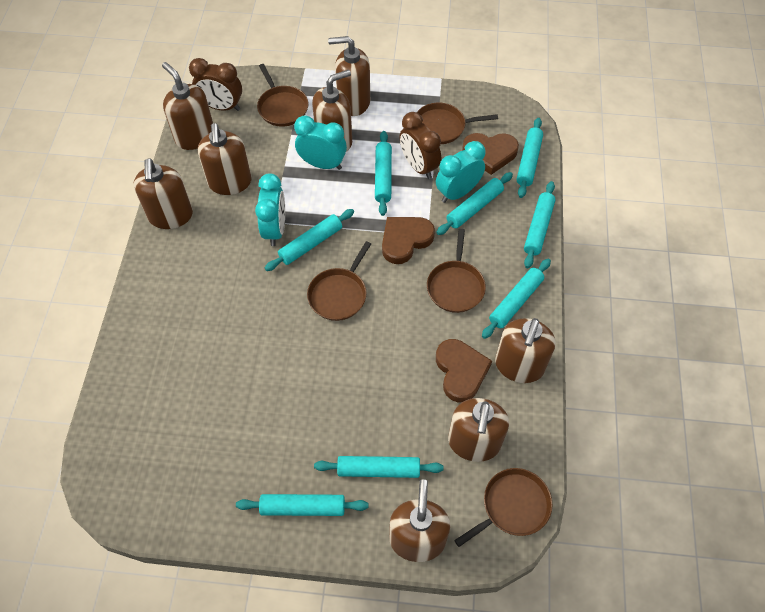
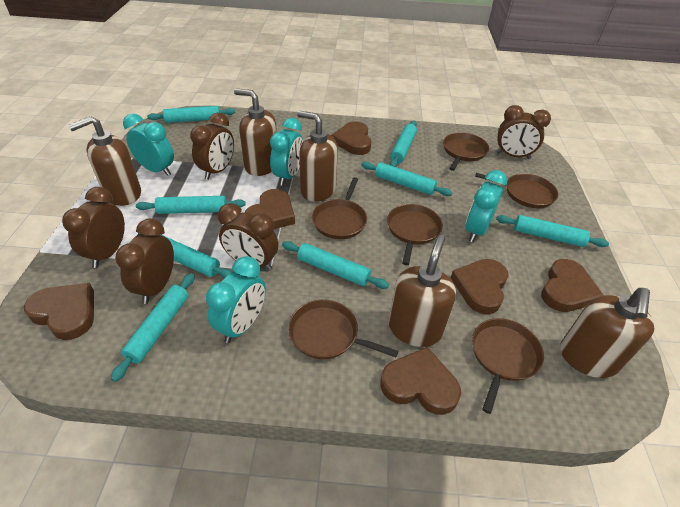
brown clock: [189,58,242,111] [399,112,441,179] = 2 -> [62,187,125,268] [115,218,174,304] [190,113,234,180] [218,203,278,271] [496,105,551,159] = 5
brown heart: [382,217,435,264] [436,339,492,402] [462,133,519,175] = 3 -> [24,283,94,340] [244,189,295,229] [332,121,372,155] [380,347,461,415] [451,259,509,315] [541,259,604,312] = 6
brown pan: [257,64,308,127] [307,241,371,321] [417,103,498,144] [427,229,486,313] [454,468,552,547] = 5 -> [288,300,398,359] [312,177,367,239] [387,204,443,265] [443,132,489,171] [472,318,544,414] [475,173,558,208] = 6
brown soap dispenser: [133,158,193,229] [162,62,213,150] [198,123,252,195] [312,70,352,152] [328,36,370,116] [389,480,450,562] [448,398,509,462] [495,318,556,383] = 8 -> [68,116,141,206] [234,89,277,176] [297,111,338,202] [388,235,456,347] [560,288,655,378] = 5
turquoise clock: [255,173,285,246] [294,115,347,170] [436,141,486,203] = 3 -> [123,114,174,176] [206,256,266,343] [270,118,303,186] [465,170,507,242] = 4

